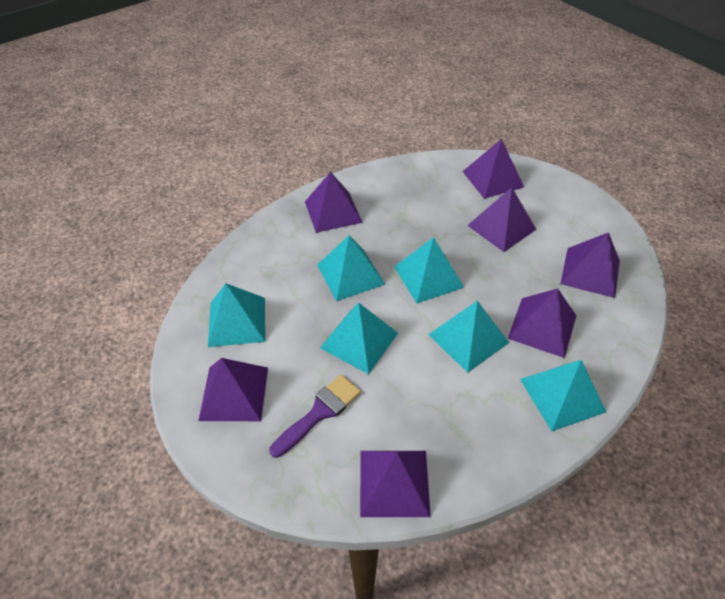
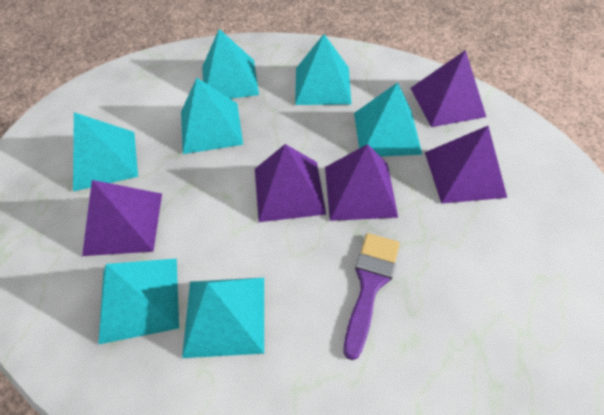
purple pyramid: [198,358,268,421] [305,172,362,233] [360,451,431,517] [462,139,524,199] [467,187,537,252] [508,289,576,358] [560,232,620,298] = 7 -> [82,180,162,256] [255,144,326,222] [325,144,398,221] [411,50,486,127] [425,126,507,204] = 5
turquoise pyramid: [208,283,265,347] [317,235,385,301] [320,303,398,374] [394,237,464,304] [428,301,509,373] [520,360,606,431] = 6 -> [73,112,138,191] [98,258,179,345] [181,78,243,154] [182,278,264,358] [202,29,259,99] [295,34,352,105] [354,82,423,157] = 7

